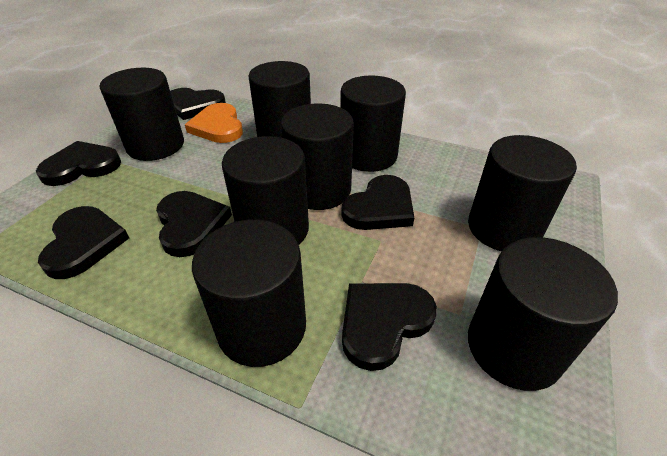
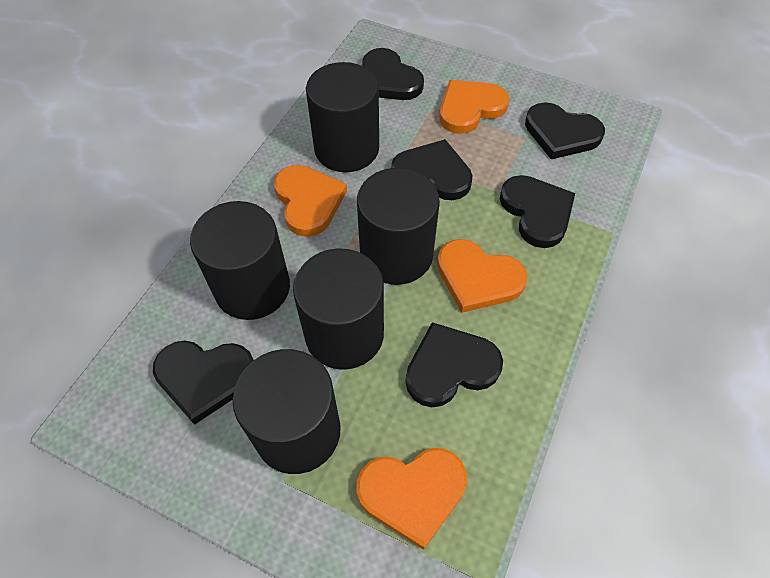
black cylinder: [100,68,184,161] [192,219,306,367] [222,136,309,244] [248,61,311,138] [281,103,354,210] [340,76,406,172] [468,135,577,251] [468,237,618,391] = 8 -> [190,201,290,320] [232,349,341,474] [293,249,384,369] [306,62,379,172] [357,168,440,285] = 5
orange heart: [185,103,243,143] = 1 -> [274,165,347,237] [356,448,467,550] [437,239,528,313] [439,80,509,134] = 4

